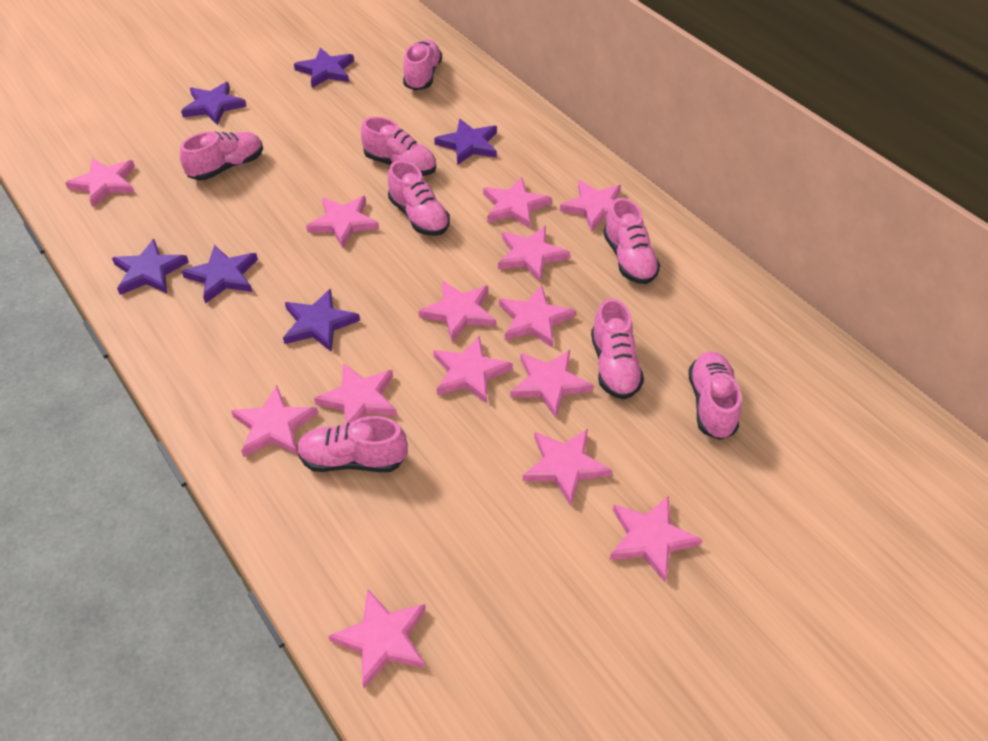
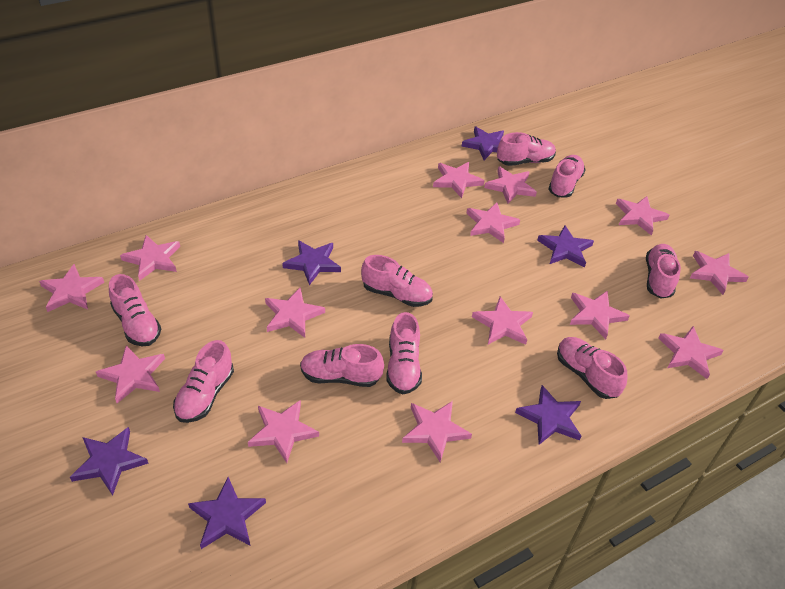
pink shoe: [180,131,263,180] [297,416,408,472] [361,117,436,176] [388,160,450,236] [403,39,442,91] [591,298,644,400] [603,198,660,284] [688,351,742,440] = 8 -> [109,274,161,347] [173,340,234,423] [300,344,384,387] [361,255,433,307] [386,312,422,395] [497,132,556,166] [549,155,586,197] [557,337,627,399] [646,244,681,299] = 9

